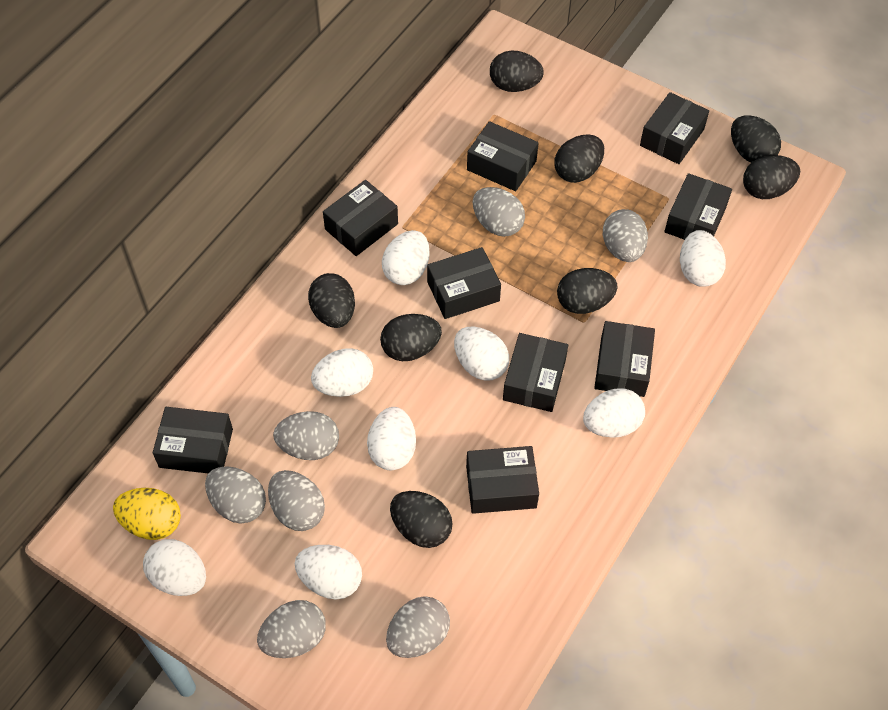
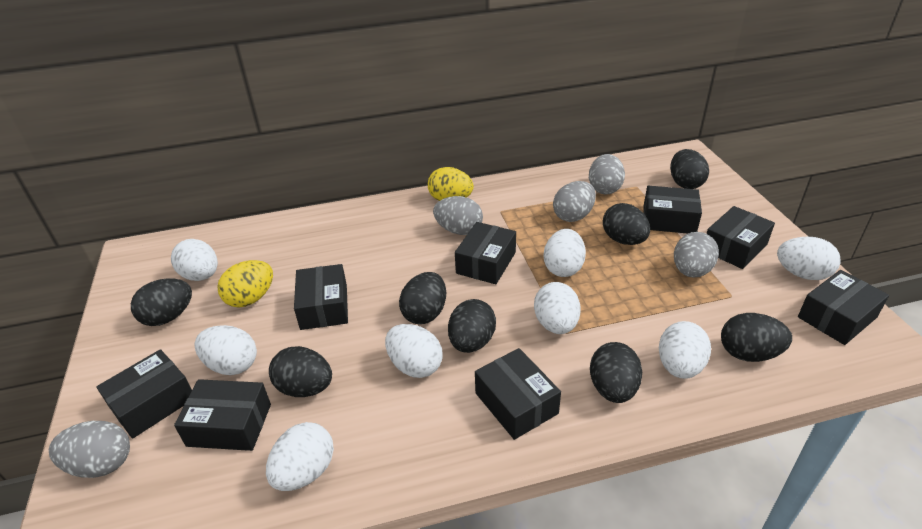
black box: [153,407,233,473] [323,180,398,256] [427,247,501,319] [466,446,539,514] [467,121,538,191] [503,333,568,412] [594,321,655,397] [640,92,709,164] [664,173,732,240] = 9 -> [96,349,192,439] [174,379,271,451] [294,264,348,330] [455,222,516,284] [475,348,561,440] [643,186,702,234] [706,206,775,269] [798,270,889,345] = 8
grey egg: [205,466,266,524] [257,600,326,658] [268,470,325,531] [273,411,339,460] [386,596,450,658] [473,187,525,237] [603,209,648,262] = 7 -> [49,421,130,478] [433,196,483,235] [553,181,596,222] [589,154,625,194] [674,232,719,277] = 5
yellow egg: [113,488,181,540] = 1 -> [217,260,273,308] [428,167,474,201] = 2

